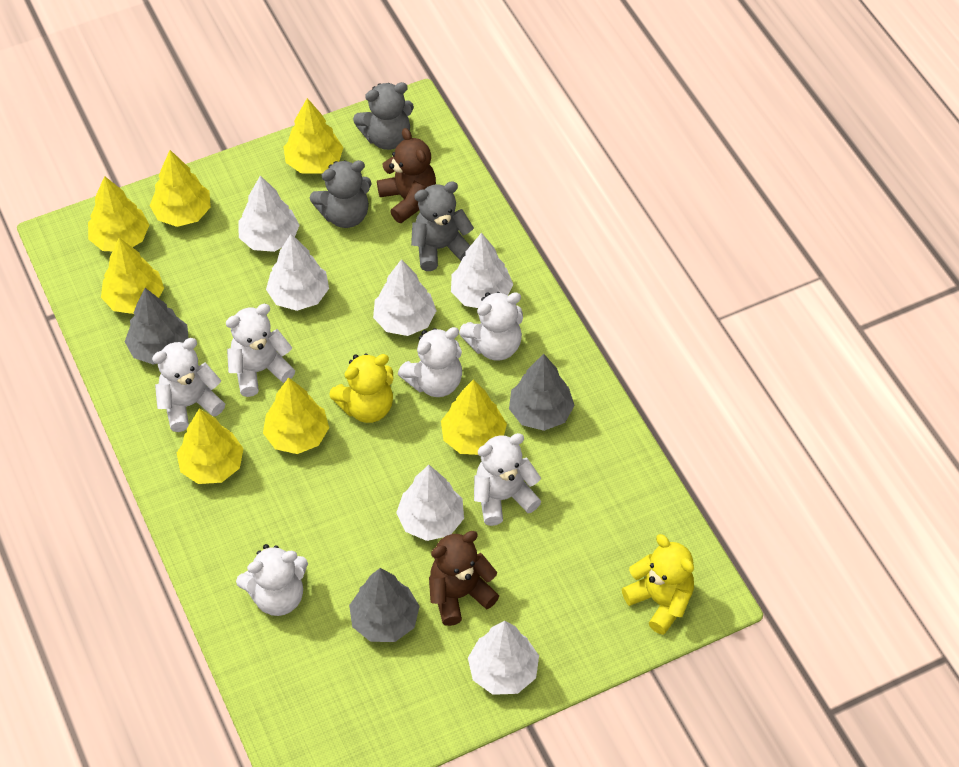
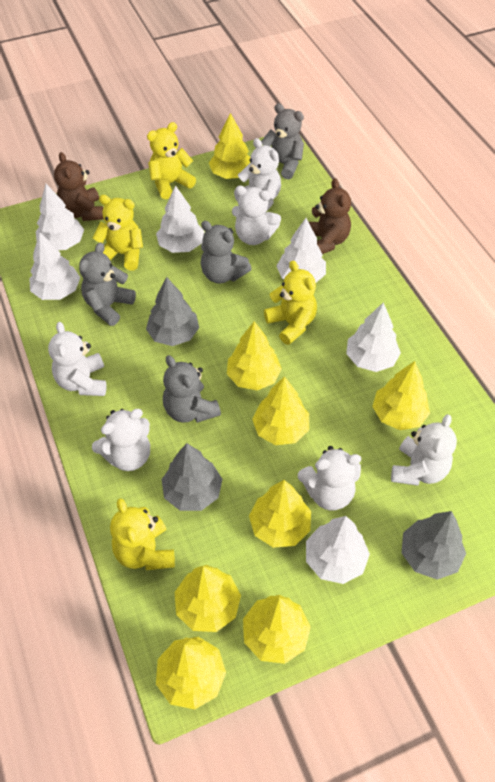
grey teddy bear: [310,160,372,228] [353,82,414,150] [411,181,474,271] = 3 -> [79,242,136,326] [163,355,221,423] [200,221,252,284] [261,103,304,179] = 4
yellow teddy bear: [329,353,393,423] [622,534,694,635] = 2 -> [93,195,143,270] [110,498,175,570] [147,122,196,199] [264,260,317,345] = 4
yellow tree: [88,176,149,251] [101,238,164,314] [150,150,211,227] [177,408,244,484] [263,377,329,454] [284,98,344,174] [441,379,507,455] = 7 -> [156,637,226,709] [175,565,241,632] [209,113,250,179] [227,321,282,390] [243,595,311,664] [249,480,311,548] [252,376,309,445] [372,361,430,430] = 8

